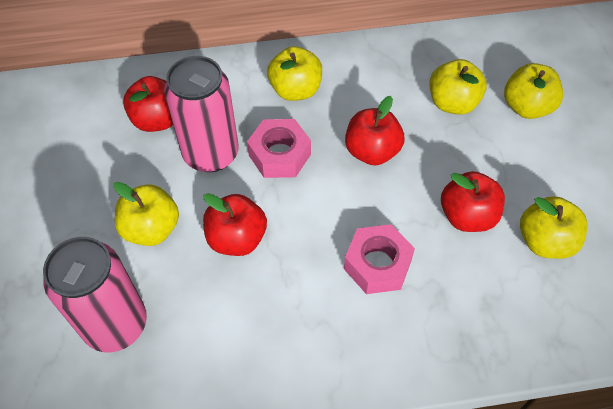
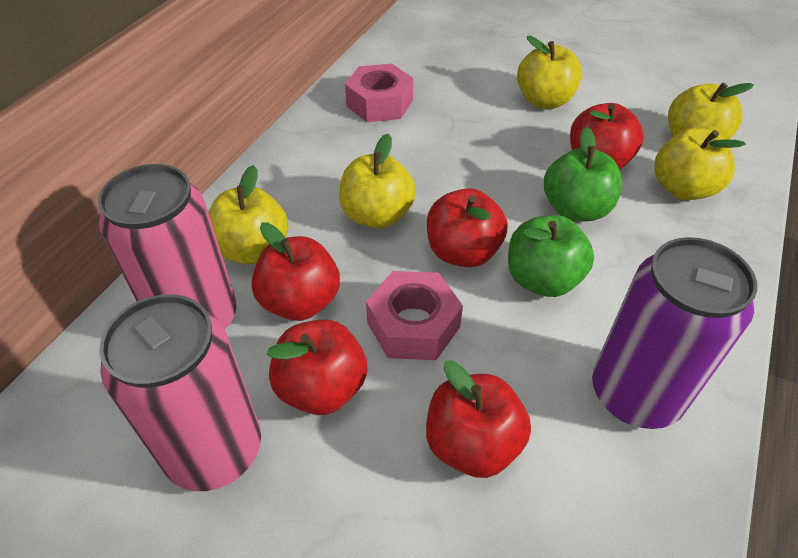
green apple: none = 0 -> [508,215,594,297] [544,127,622,221] = 2
purple can: none = 0 -> [592,237,757,429] = 1
red apple: [123,76,173,132] [203,193,267,256] [345,96,404,165] [441,171,505,232] = 4 -> [251,222,340,321] [267,319,368,415] [426,360,531,478] [427,188,507,267] [570,103,643,169] = 5

